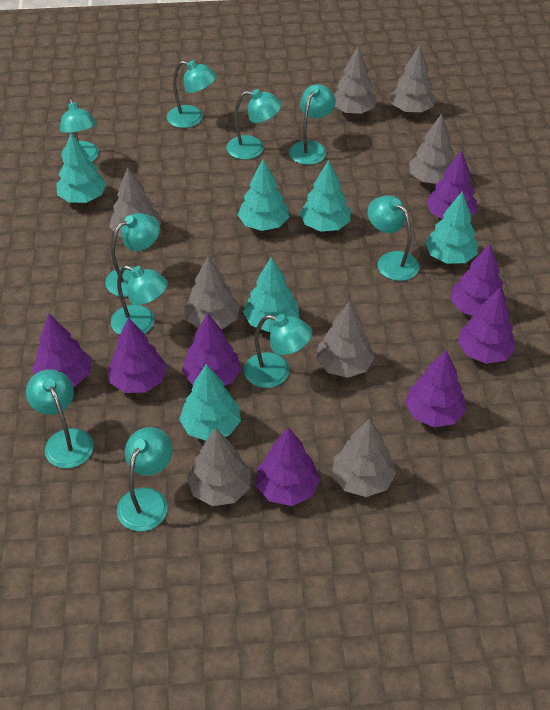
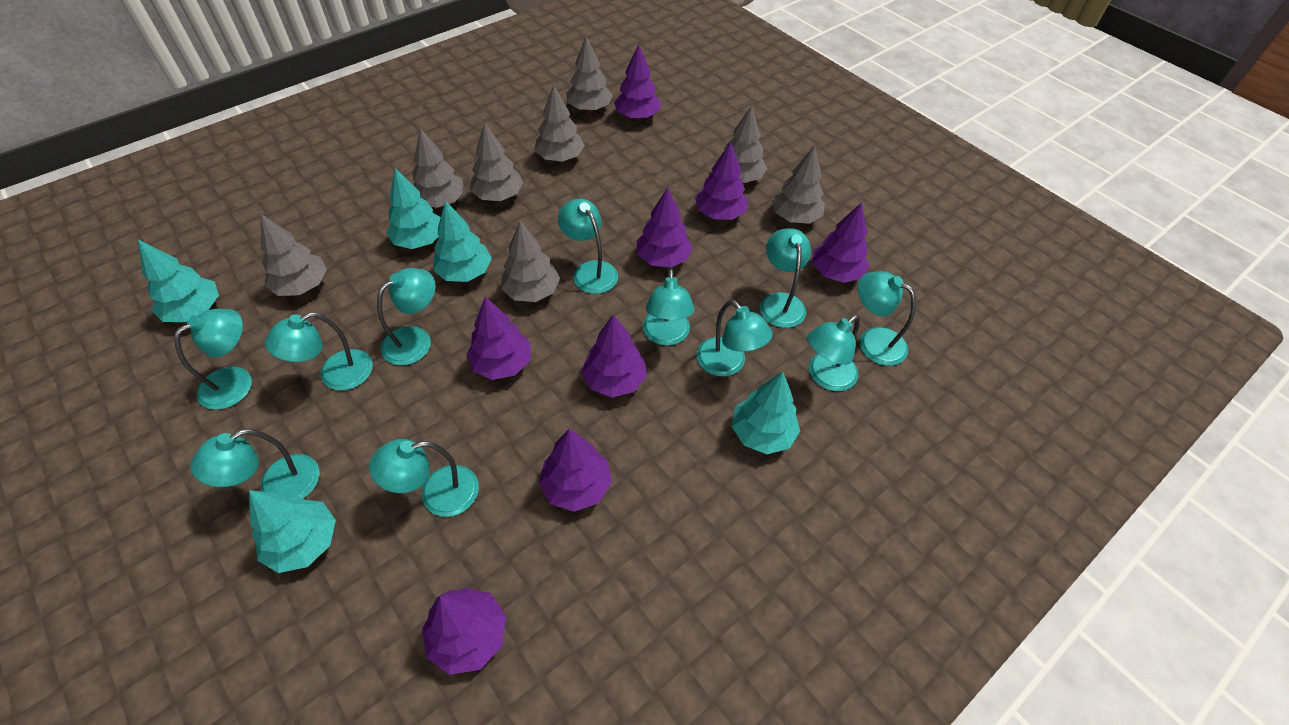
turquoise lamp: [26,369,93,468] [60,98,99,162] [105,213,160,297] [111,265,168,335] [117,427,172,531] [167,60,217,128] [227,89,282,160] [244,314,312,388] [289,84,336,165] [367,195,419,281] = 10 -> [174,309,252,410] [190,429,319,498] [265,312,373,390] [369,439,479,517] [377,268,436,366] [558,199,618,294] [643,268,694,346] [697,300,772,377] [760,228,811,328] [807,315,860,391] [858,271,916,366] = 11
turquoise tree: [57,133,107,203] [179,364,241,441] [238,159,289,231] [243,257,299,332] [300,160,351,232] [425,192,478,264] = 6 -> [138,240,219,322] [249,490,336,573] [386,168,441,249] [433,201,492,282] [731,372,800,454] = 5

